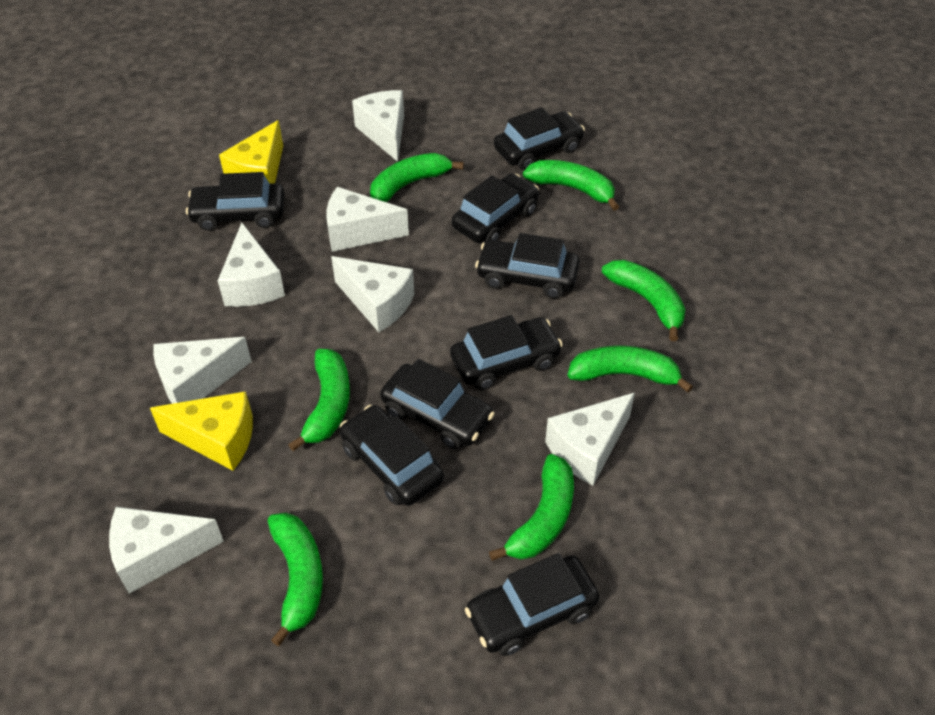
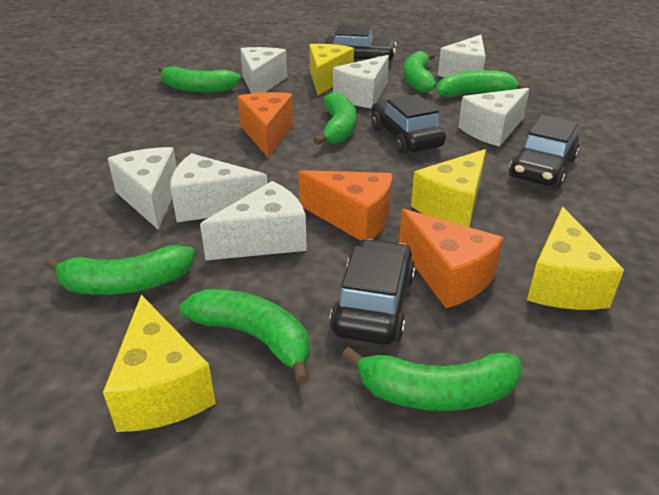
black car: [186,172,284,231] [340,405,444,506] [380,359,495,449] [450,315,563,390] [452,173,539,243] [465,553,600,656] [475,233,580,299] [494,107,585,170] = 8 -> [324,25,397,60] [329,239,415,345] [371,94,446,154] [509,115,579,189] = 4
orange cheese: none = 0 -> [238,92,293,158] [298,170,392,241] [399,209,503,308] = 3
yellow cheese: [150,391,253,471] [219,120,283,184] = 2 -> [103,295,216,432] [309,44,354,95] [411,149,486,227] [527,207,624,310] = 4

